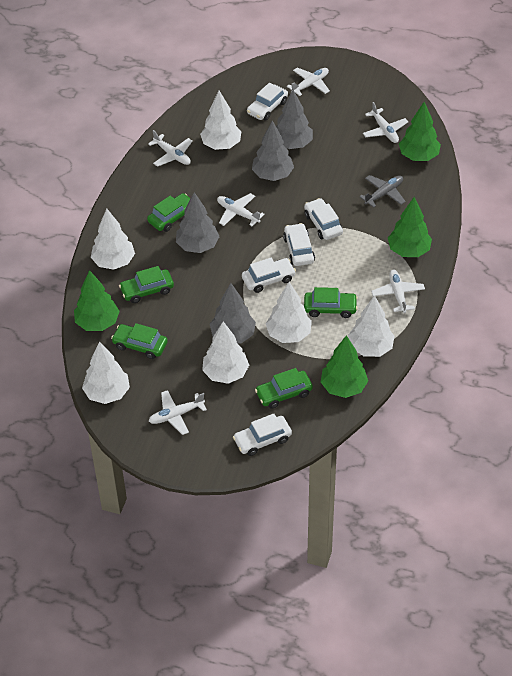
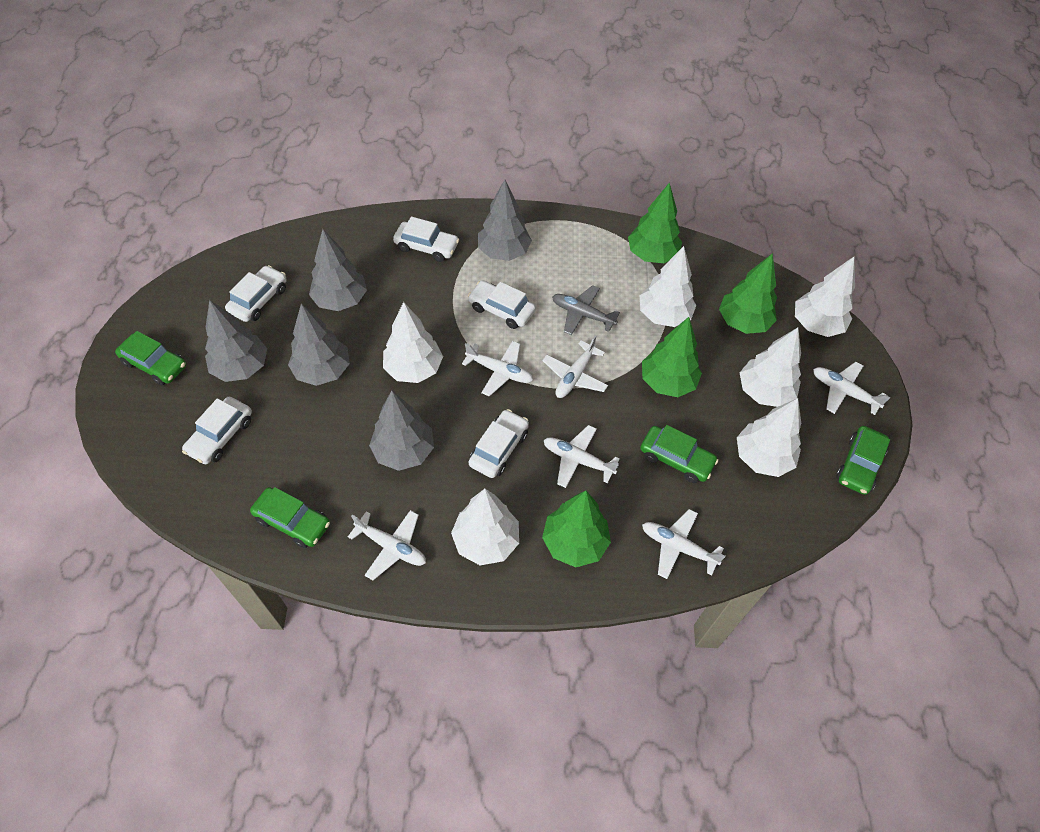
green car: [111,323,168,359] [119,266,174,303] [147,193,191,232] [255,368,313,409] [304,287,358,318] = 5 -> [115,331,186,385] [250,487,330,548] [640,425,718,483] [836,426,890,495] = 4
grey tree: [176,192,220,253] [210,283,256,344] [252,121,294,181] [276,90,313,149] = 4 -> [205,300,267,382] [288,304,350,386] [309,229,367,311] [369,391,434,471] [478,180,532,261] = 5

